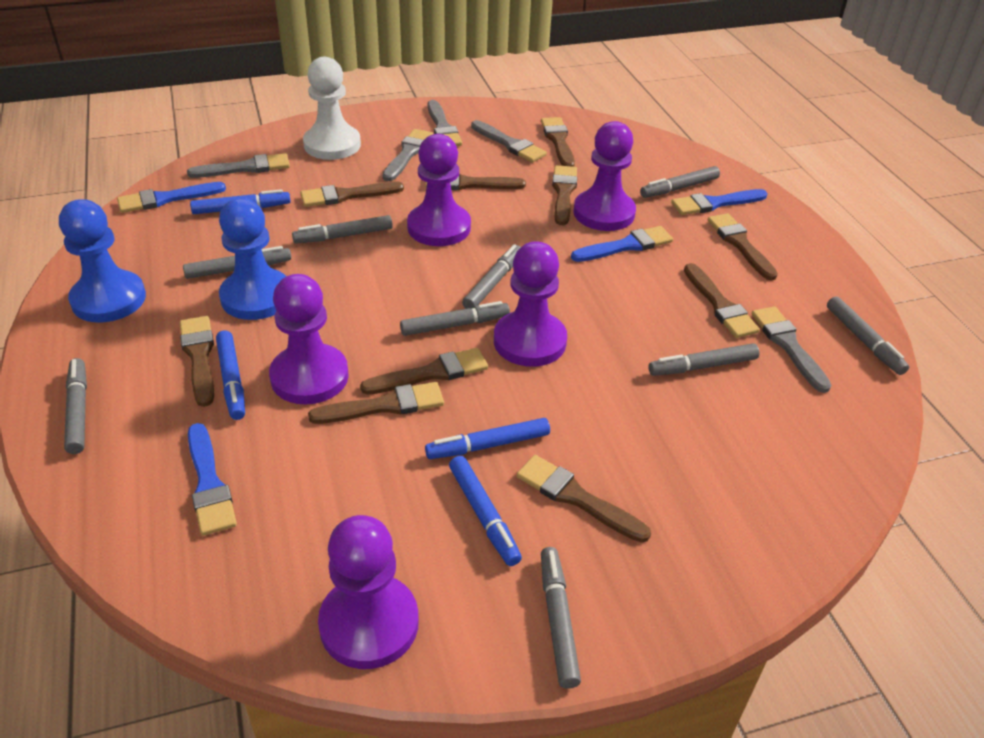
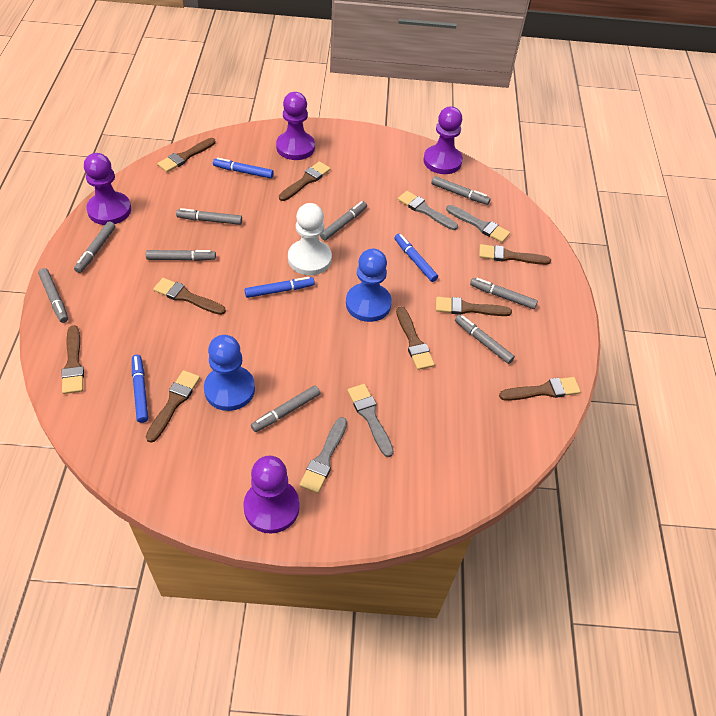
blue brush: [117,182,226,213] [188,423,237,536] [571,226,673,262] [671,189,768,215] = 4 -> none = 0
brown brush: [180,316,214,407] [300,182,404,207] [308,382,444,424] [360,348,488,395] [425,173,526,190] [516,455,651,543] [541,117,575,167] [552,165,577,225] [684,263,760,338] [708,213,778,280] = 10 -> [61,325,84,394] [146,370,200,443] [153,278,226,315] [157,138,216,172] [279,161,331,201] [396,307,435,370] [436,297,512,316] [479,244,551,265] [499,377,581,401] = 9
grey brush: [187,153,290,178] [382,129,433,181] [427,100,462,146] [471,120,547,162] [751,307,831,393] = 5 -> [299,417,347,493] [348,384,394,457] [398,191,458,230] [446,205,510,243] = 4
purple pawn: [269,274,349,404] [318,515,419,669] [407,134,471,246] [494,241,567,367] [573,121,636,231] = 5 -> [84,153,131,225] [243,456,300,534] [276,92,315,160] [423,106,463,174] = 4

